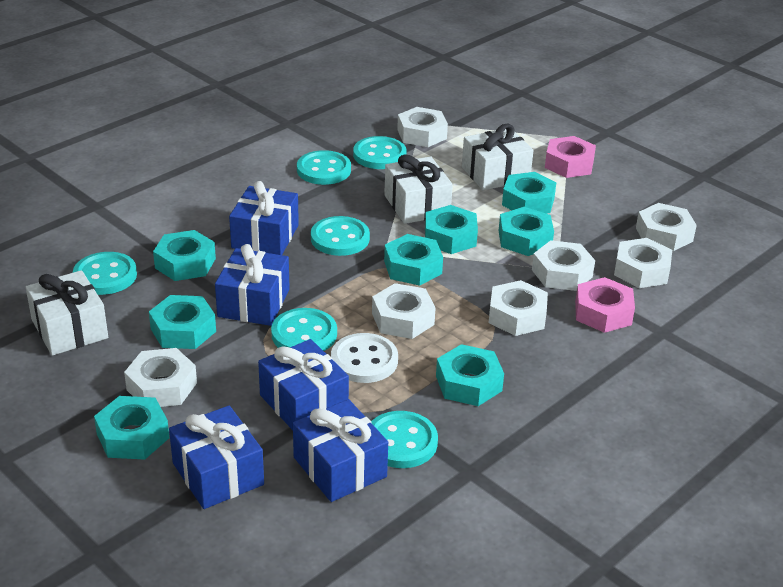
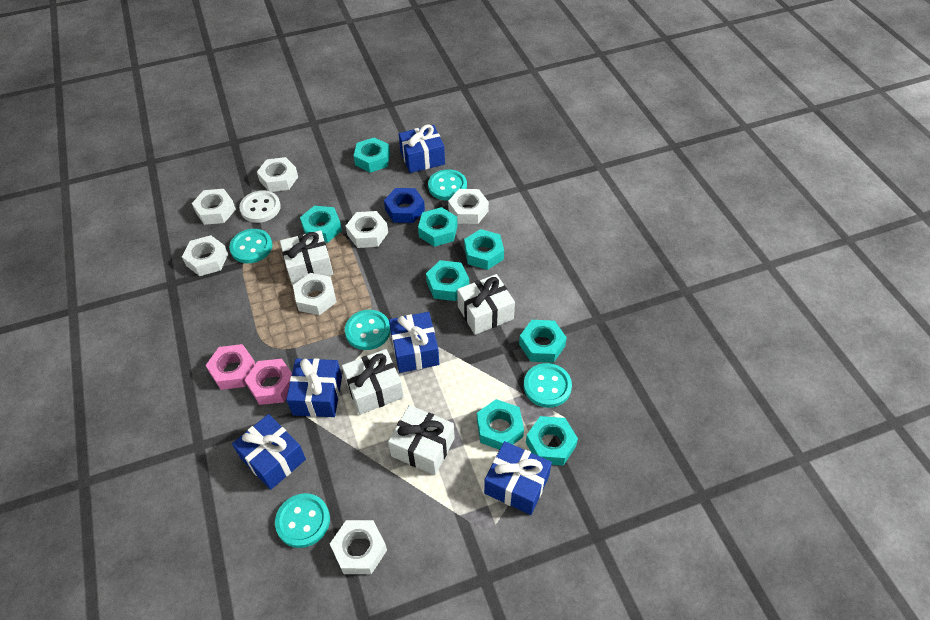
blue nut: none = 0 -> [384,188,425,223] = 1
turquoise button: [73,252,137,295] [271,308,337,351] [297,150,351,185] [311,216,370,256] [353,136,406,169] [371,411,438,468] = 6 -> [229,229,273,263] [275,493,330,548] [345,310,391,350] [428,169,467,201] [524,363,572,408] = 5
white gift: [26,270,108,356] [384,154,453,224] [462,124,534,191] = 3 -> [280,230,333,285] [342,349,404,415] [388,405,455,475] [457,274,515,335] = 4

